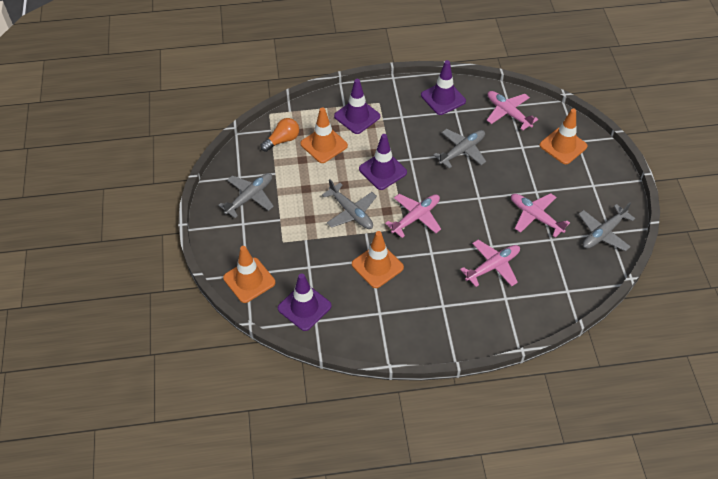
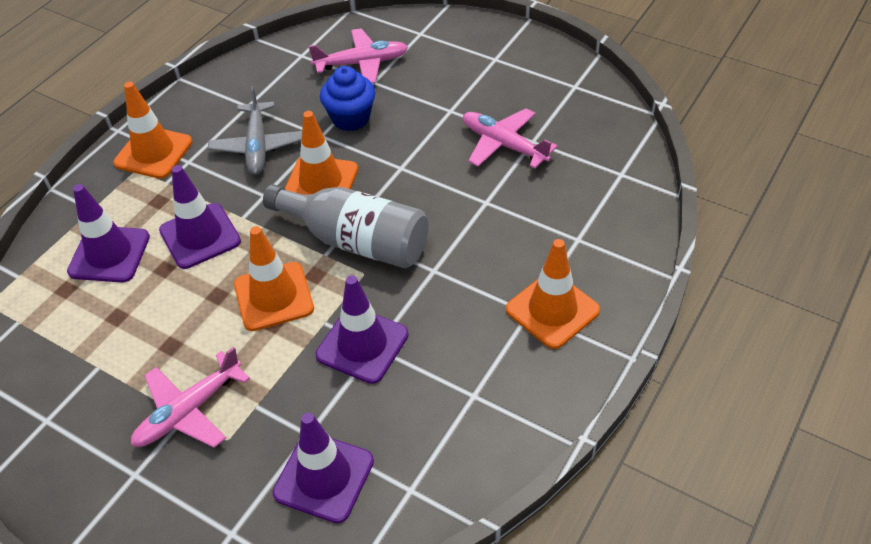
blue cupcake: none = 0 -> [320,66,375,131] = 1
grey bottle: none = 0 -> [263,184,429,269] = 1
grey plane: [218,173,274,218] [322,179,377,229] [434,129,486,168] [579,202,635,251] = 4 -> [208,86,302,175] = 1
orange light bulb: [260,118,299,152] = 1 -> none = 0
pink plane: [385,194,441,238] [460,240,520,287] [487,91,538,130] [511,193,570,238] = 4 -> [131,347,250,448] [309,28,408,84] [463,108,558,169] = 3

